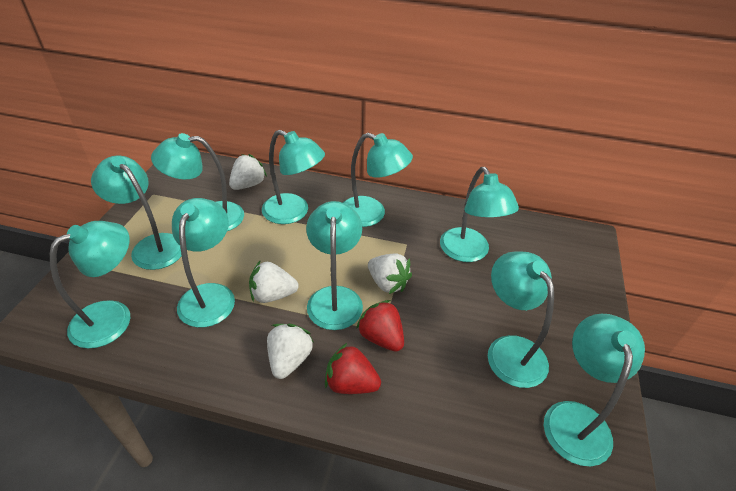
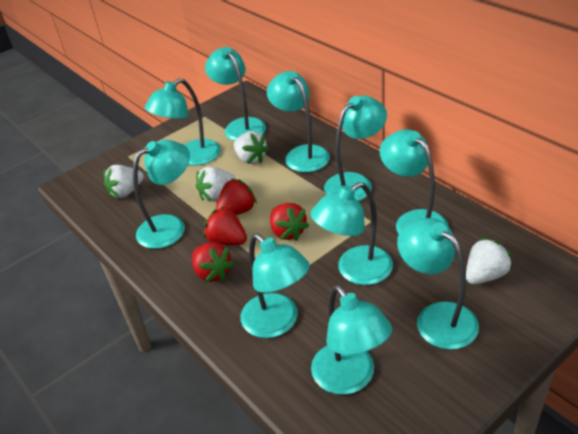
red strawberry: [325,343,381,394] [356,300,404,352] = 2 -> [192,242,234,282] [204,206,247,245] [216,179,257,215] [270,203,309,241] = 4

